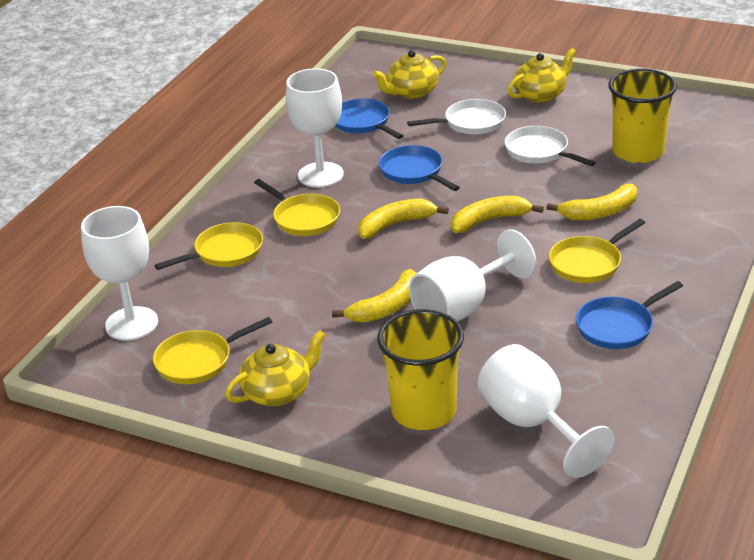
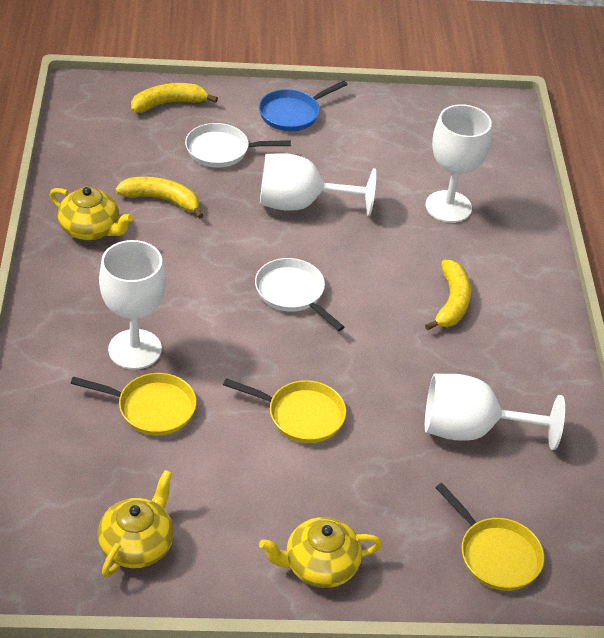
blue pan: [335,98,403,139] [379,145,460,191] [576,281,683,349] = 3 -> [259,81,348,131] = 1
yellow banana: [332,269,417,323] [358,198,449,239] [451,196,544,233] [547,184,637,220] = 4 -> [115,177,204,219] [131,83,218,113] [425,260,471,330] = 3
yellow cup: [377,309,464,430] [608,68,677,163] = 2 -> none = 0
yellow pan: [153,317,272,384] [155,222,263,270] [254,179,340,236] [549,219,645,283] = 4 -> [70,373,196,436] [223,378,346,443] [435,483,544,591] = 3

